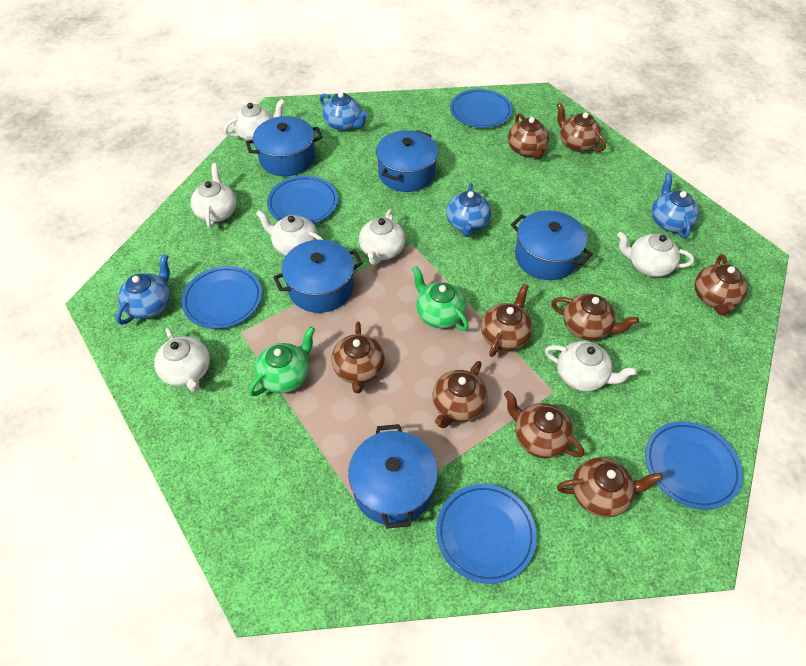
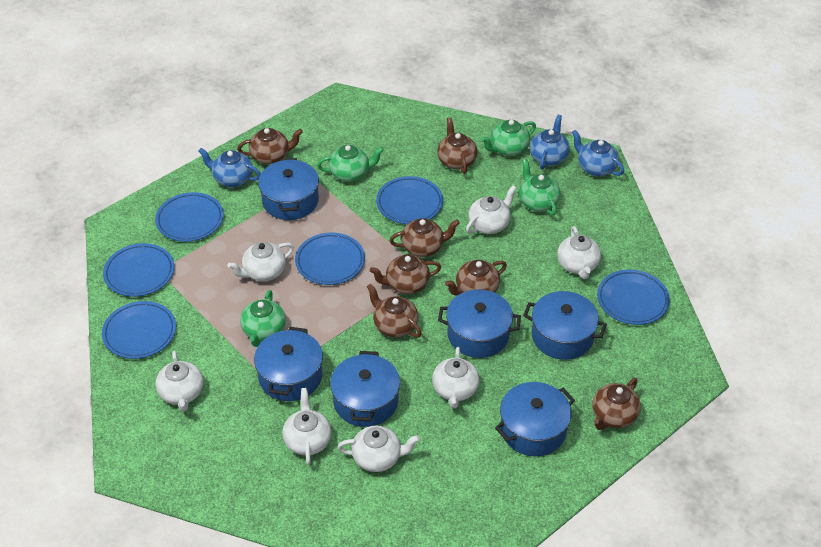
blue plate: [181,266,262,329] [267,176,338,224] [436,484,537,584] [450,89,513,128] [645,421,743,510] = 5 -> [102,301,176,359] [103,243,174,297] [155,192,224,242] [295,233,365,285] [376,176,443,224] [597,270,670,325] = 6
blue pot: [246,116,322,176] [274,240,363,313] [348,424,438,529] [376,130,438,192] [511,210,593,280] = 5 -> [254,327,323,401] [258,158,319,220] [330,351,400,427] [438,289,521,358] [495,382,575,456] [523,291,607,360] = 6
blue teapot: [116,254,171,325] [320,92,368,131] [446,183,491,237] [652,172,699,238] = 4 -> [198,148,261,187] [530,115,570,170] [572,130,624,176] = 3
brown teapot: [331,322,385,393] [432,361,488,428] [481,284,533,357] [504,391,584,459] [508,113,549,159] [551,294,639,341] [557,102,606,152] [557,457,663,518] [695,254,748,316] = 9 -> [237,128,303,164] [367,284,422,338] [370,254,441,294] [389,218,460,257] [437,117,477,174] [445,260,507,296] [592,378,641,430] = 7
green teapot: [249,326,315,396] [412,266,469,331] = 2 -> [240,290,286,347] [317,145,384,182] [481,120,536,156] [519,159,560,215] = 4

